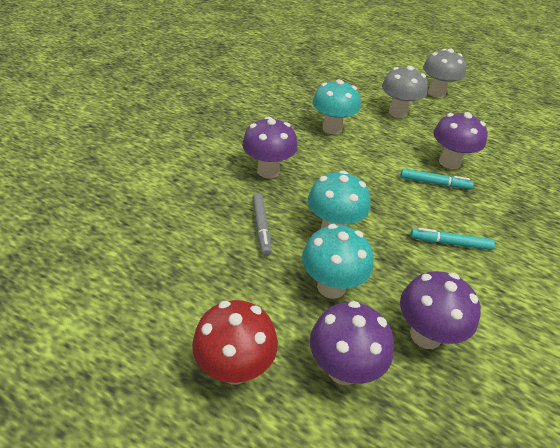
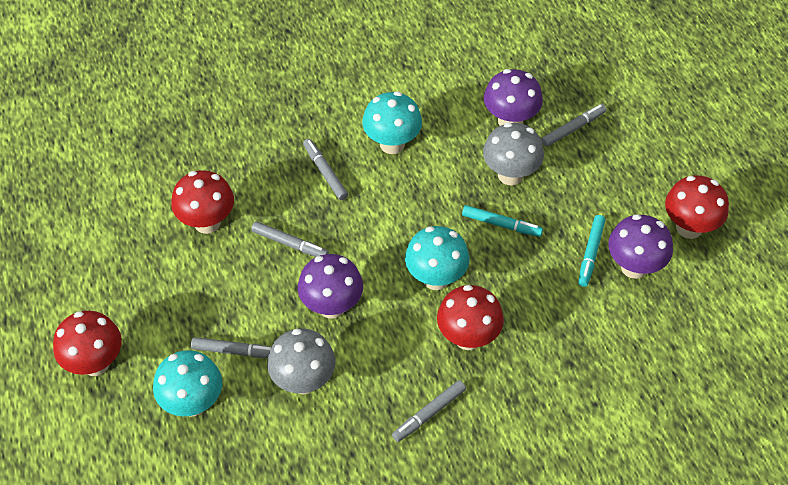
grey marker: [252,193,272,256] = 1 -> [191,337,271,358] [251,221,329,257] [303,139,348,200] [392,380,466,442] [541,104,606,147] = 5
purple mushroom: [242,116,298,178] [310,301,394,385] [400,271,481,349] [433,112,488,169] = 4 -> [298,254,363,319] [484,69,543,126] [608,214,673,279] = 3
red mushroom: [192,300,278,384] = 1 -> [53,311,122,376] [171,170,234,234] [437,285,504,350] [665,176,729,239] = 4

